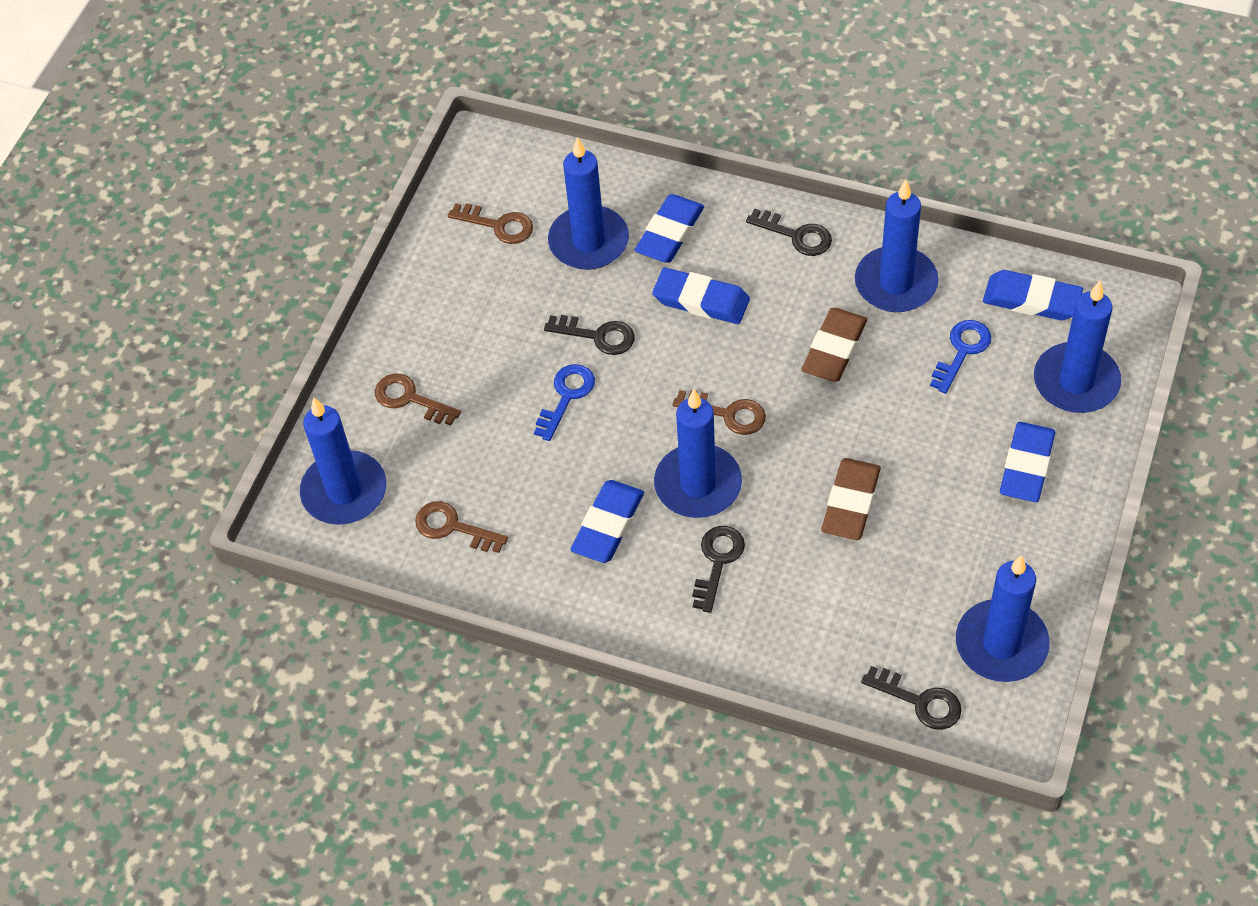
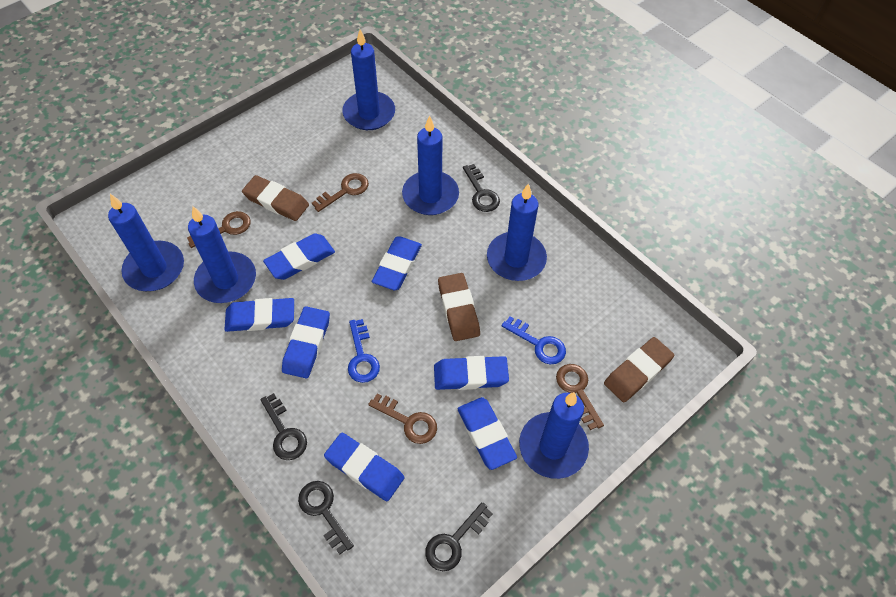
blue eraser: [570,480,644,563] [635,194,704,263] [652,267,750,324] [983,270,1083,320] [1000,422,1055,502] = 5 -> [224,298,294,332] [263,234,335,280] [282,306,330,378] [324,433,404,501] [372,236,422,290] [434,356,509,390] [458,397,517,470] = 7
brown eraser: [802,308,867,382] [821,458,881,540] = 2 -> [242,175,309,221] [438,273,480,341] [604,337,674,402] = 3

